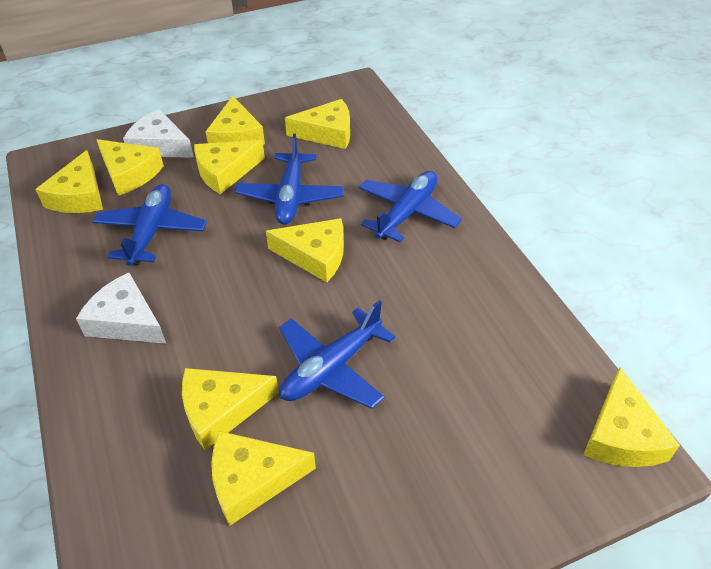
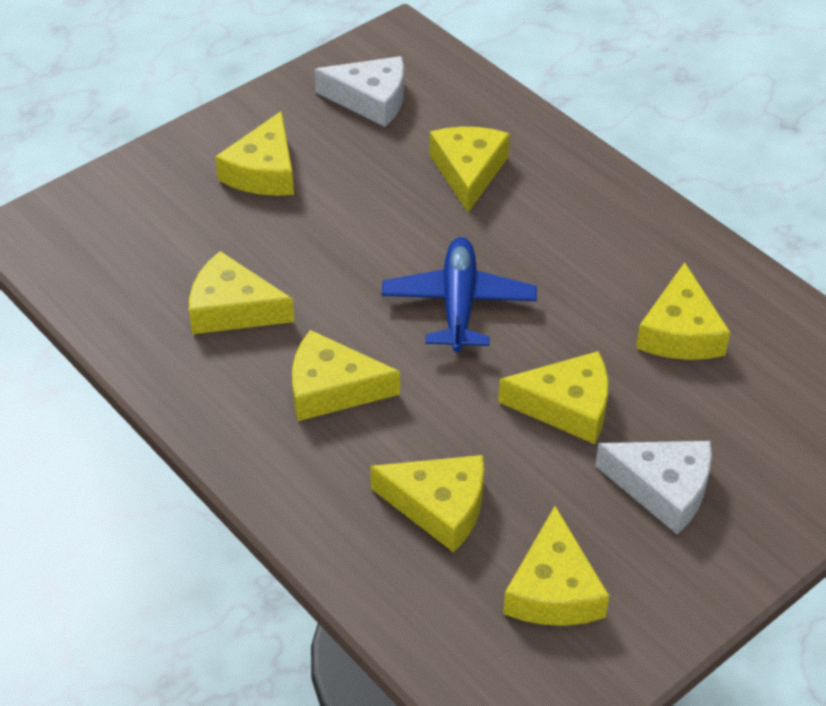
blue plane: [93,184,207,266] [235,134,344,225] [279,300,395,409] [359,171,462,242] = 4 -> [382,237,537,352] = 1
yellow cheese: [35,150,103,213] [96,139,164,196] [182,368,279,450] [194,140,265,194] [205,96,265,145] [211,431,316,526] [266,218,344,283] [285,99,350,149] [584,367,680,467] = 9 -> [189,251,294,334] [215,111,294,196] [292,330,400,421] [370,455,484,553] [430,127,510,212] [498,351,608,444] [503,506,609,626] [636,262,730,360] = 8

